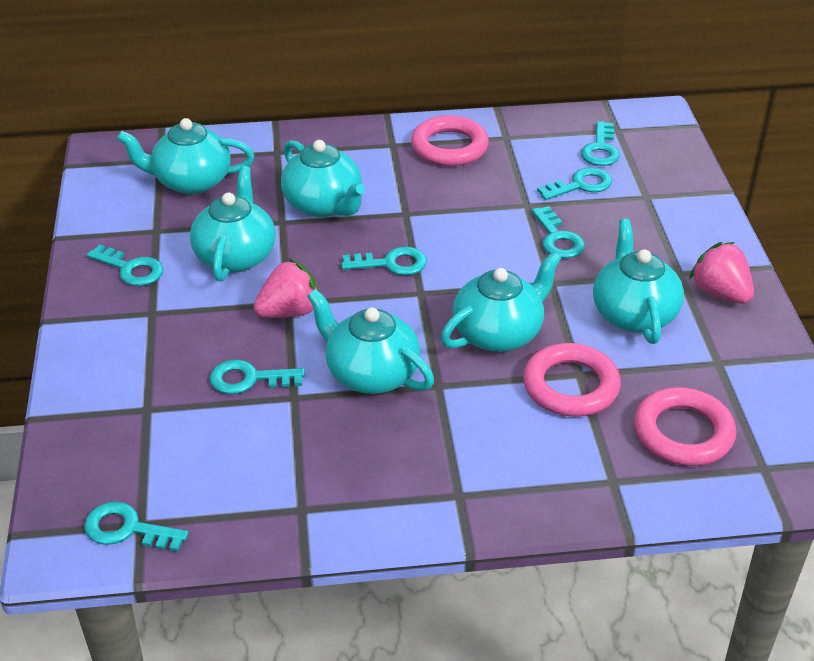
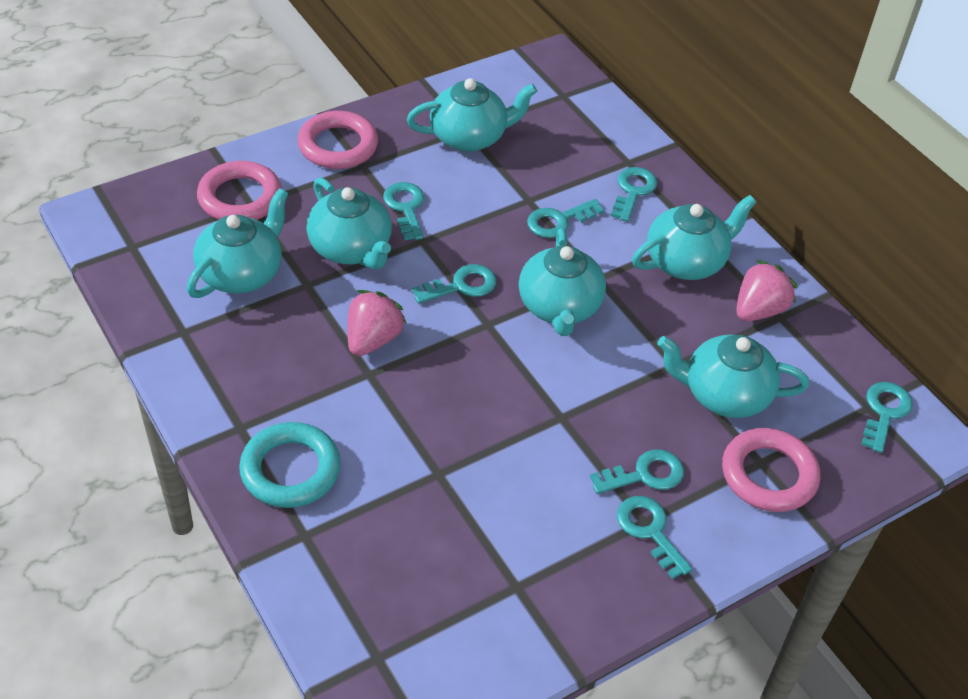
turquoise ring: none = 0 -> [239,422,341,508] = 1

